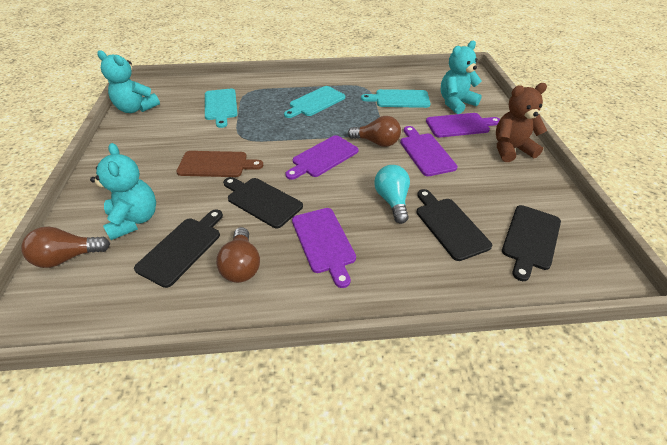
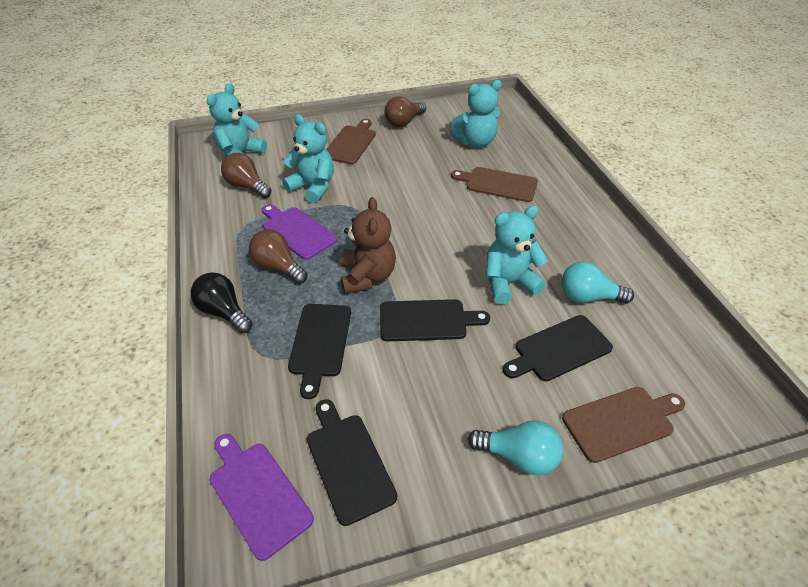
black light bulb: none = 0 -> [191,272,253,333] = 1
brown cutting board: [176,151,263,177] = 1 -> [326,119,376,164] [451,167,538,202] [562,387,685,463] = 3
purple cutting board: [285,135,359,180] [292,208,356,288] [400,126,458,176] [426,113,500,137] = 4 -> [210,434,314,561] [262,204,337,260] = 2
turquoise cutting board: [205,88,238,128] [284,86,345,118] [361,89,430,108] = 3 -> none = 0
turquoise light bulb: [374,165,410,224] = 1 -> [468,420,563,475] [561,262,634,304] = 2
turquoise teddy bear: [90,143,156,240] [97,50,160,113] [441,41,482,114] = 3 -> [207,83,267,157] [282,114,334,203] [450,80,502,147] [486,206,548,304] = 4

